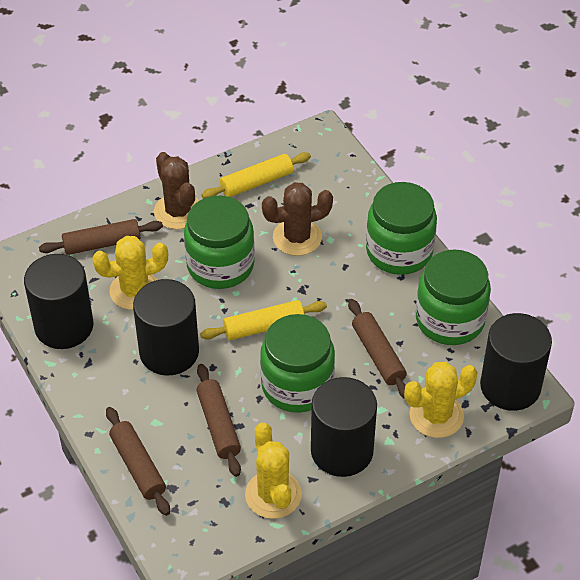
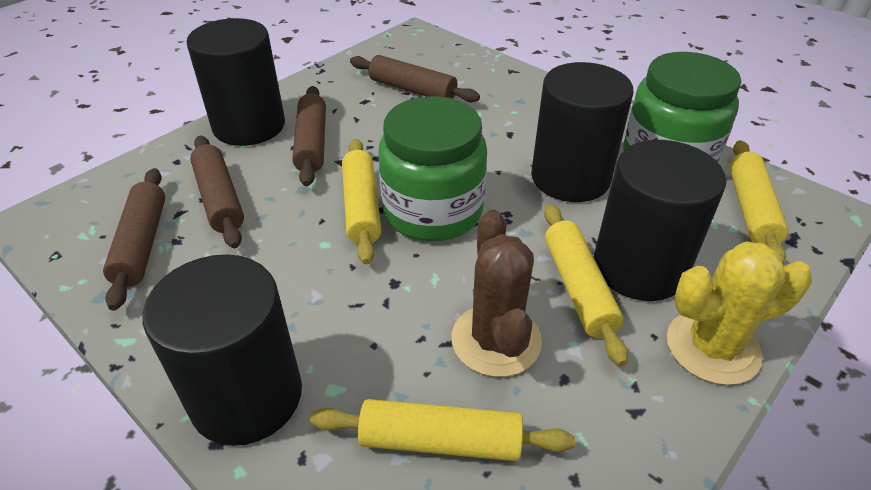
brown cactus: [154,152,199,229] [262,182,333,256] = 2 -> [451,210,542,377] = 1
green jar: [184,196,255,289] [260,314,335,413] [366,182,437,275] [416,250,491,345] = 4 -> [378,96,487,241] [623,52,741,162] = 2
yellow cactus: [92,236,168,310] [245,422,302,519] [404,362,477,438] = 3 -> [667,241,812,385] = 1
yellow rolling pin: [200,300,327,340] [201,152,311,199] = 2 -> [310,399,575,461] [342,139,381,264] [544,204,628,366] [729,140,788,264] = 4

